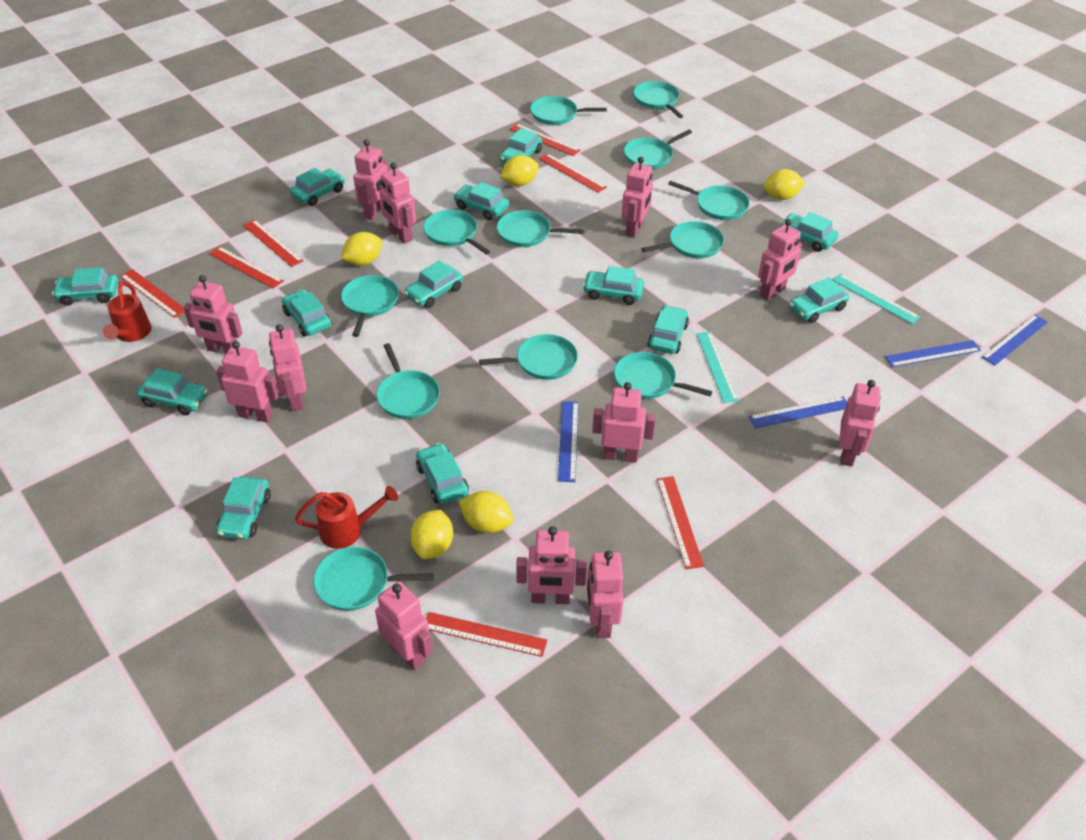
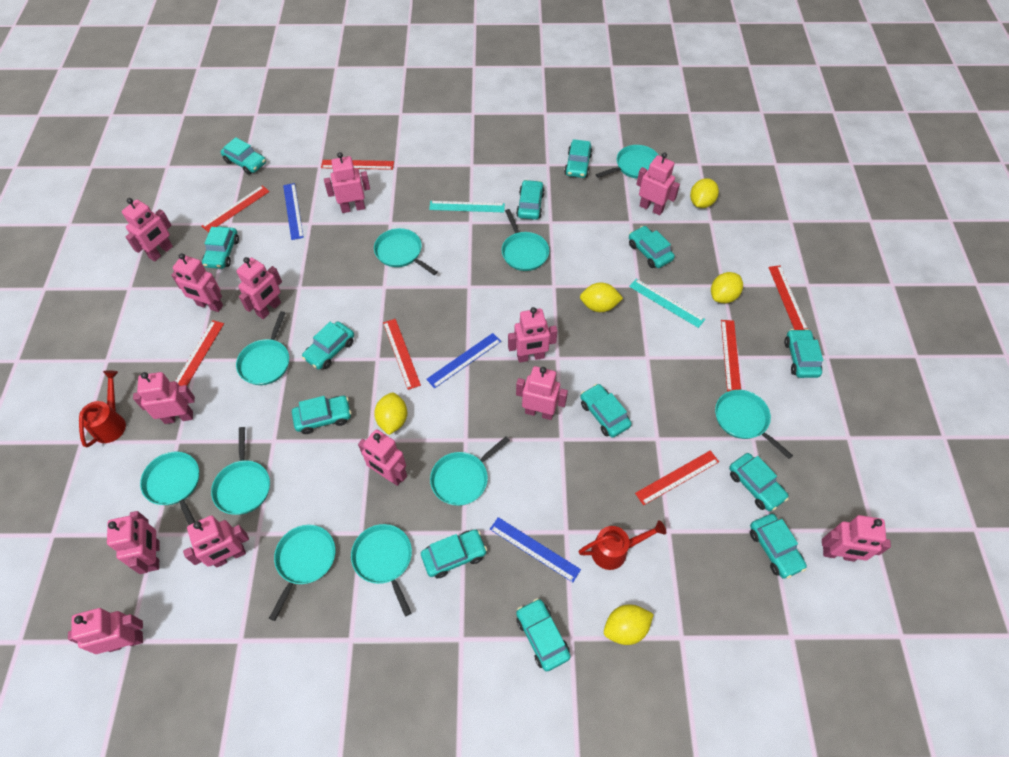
blue ruler: [558,401,579,482] [749,396,847,428] [885,340,981,367] [982,314,1048,365] = 4 -> [283,183,304,240] [426,333,501,388] [490,517,581,582] = 3
pink robot: [183,275,242,354] [216,341,279,423] [269,324,306,411] [353,139,389,220] [375,582,433,670] [379,162,416,244] [516,526,587,604] [587,551,624,638] [592,382,656,462] [621,157,653,238] [758,219,802,301] [839,380,880,467] = 12 -> [68,608,143,654] [107,511,160,574] [122,198,173,262] [133,372,195,424] [171,253,223,312] [183,515,249,568] [237,257,282,319] [324,152,370,213] [358,429,407,486] [508,307,557,363] [516,366,568,420] [636,152,680,215] [822,515,891,562] = 13
turquoise pan: [313,547,434,611] [341,275,399,337] [376,343,440,419] [423,210,491,255] [479,334,578,380] [497,210,584,247] [530,96,607,125] [614,352,712,399] [624,130,692,169] [633,81,683,118] [641,221,724,258] [668,181,749,220] = 12 -> [140,452,199,525] [211,427,270,515] [236,311,289,385] [269,525,335,621] [351,524,412,617] [374,228,438,275] [430,437,510,506] [502,209,549,271] [596,145,658,179] [715,390,793,459] = 10

